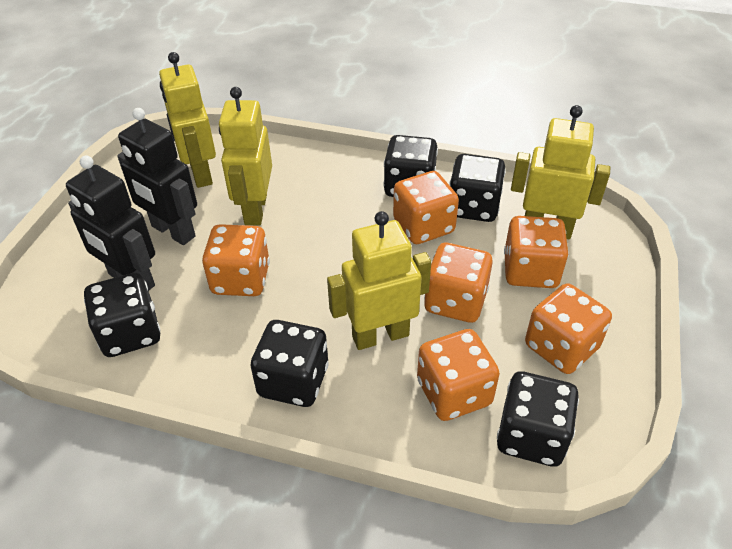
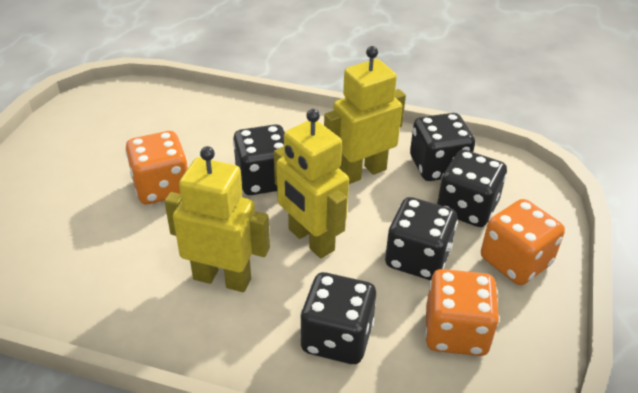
black robot: [66,156,155,291] [117,108,197,245] = 2 -> none = 0
orange dice: [202,224,270,296] [393,171,459,244] [417,329,500,421] [424,243,493,323] [504,216,569,288] [525,283,612,374] = 6 -> [125,131,188,204] [425,269,499,356] [481,199,565,285] = 3
yellow robot: [159,52,216,188] [219,87,272,225] [327,211,431,350] [511,105,610,239] = 4 -> [164,146,270,292] [274,109,349,258] [324,46,406,184] = 3

